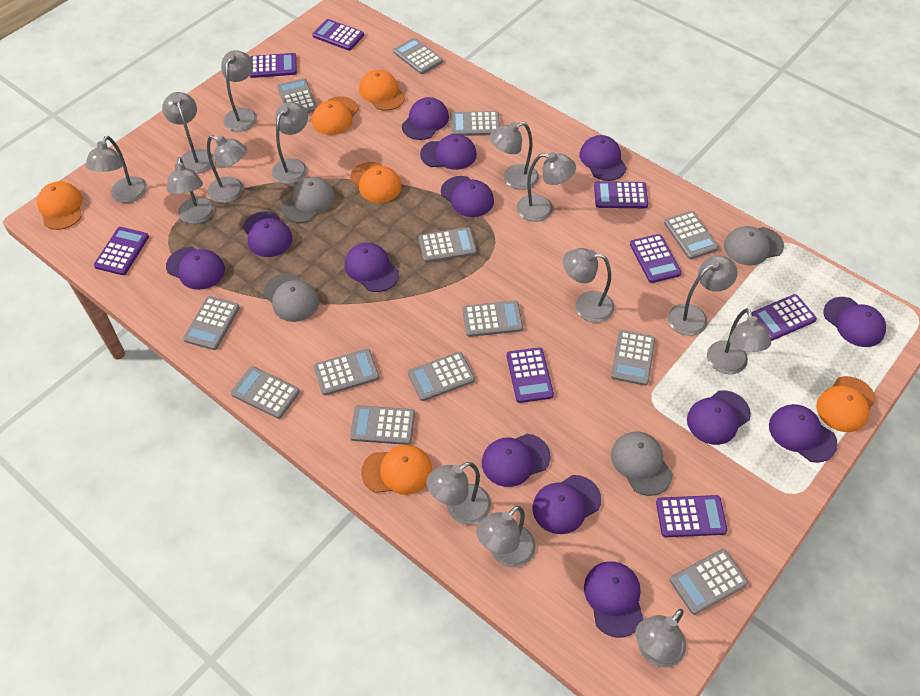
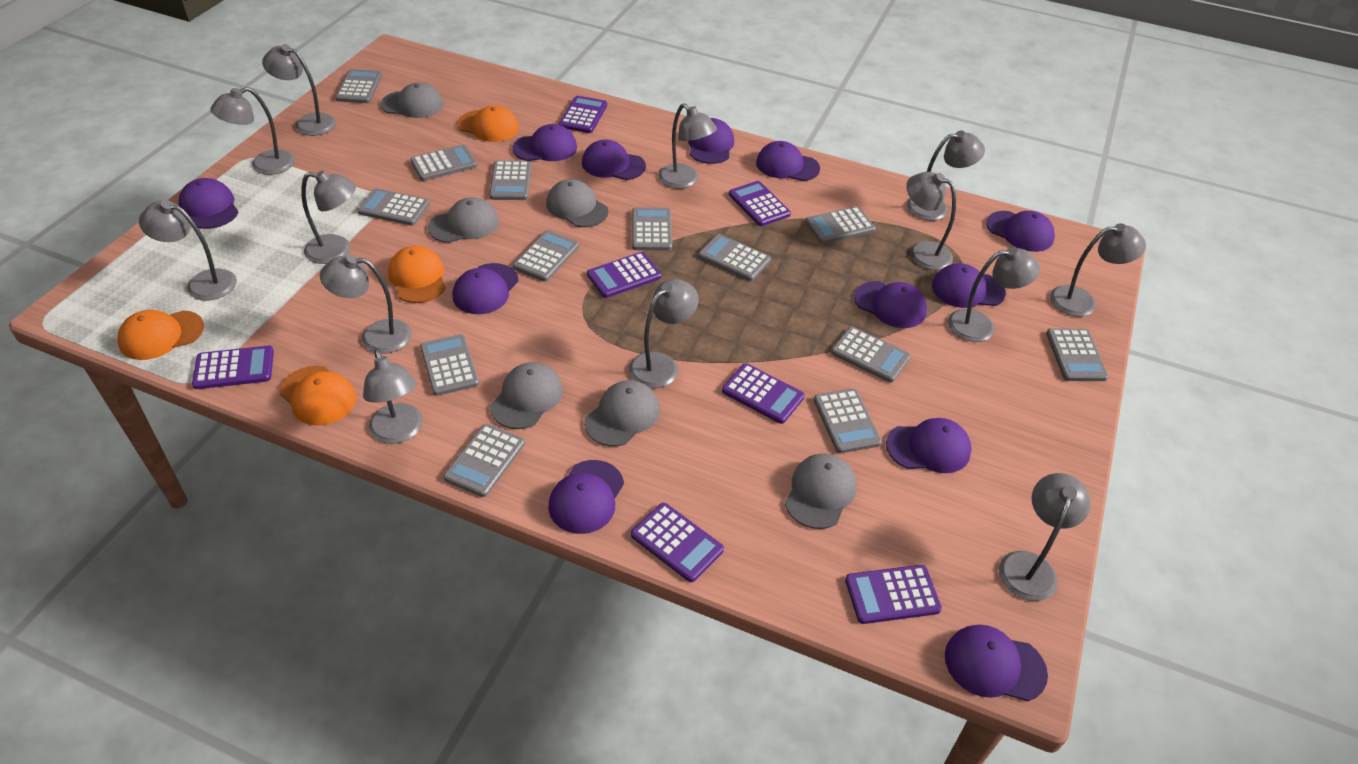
grey cap: [263,273,319,322] [281,177,335,223] [611,431,673,496] [724,226,784,266] = 4 -> [380,82,443,118] [428,198,499,243] [490,362,563,429] [546,179,609,227] [584,380,660,446] [785,453,857,529] = 6
grey lamp: [85,136,147,203] [162,92,214,174] [167,157,215,224] [207,135,247,203] [221,50,257,132] [272,102,308,184] [426,462,491,525] [476,506,536,568] [490,122,539,190] [517,152,576,222] [563,248,614,323] [635,609,686,668] [668,255,738,336] [707,308,771,374] = 14 -> [139,200,237,301] [210,87,295,175] [262,44,336,136] [301,171,356,264] [320,254,412,354] [363,349,423,444] [629,279,699,388] [658,103,717,189] [906,172,956,270] [907,130,985,221] [948,247,1040,342] [999,473,1091,601] [1050,223,1146,317] = 13
orange cap: [37,181,82,230] [312,97,359,135] [350,162,402,203] [359,70,405,111] [361,445,432,495] [816,376,876,432] = 6 -> [117,310,204,360] [279,366,356,426] [388,246,446,303] [457,105,519,142] = 4
purple calculator: [94,227,149,275] [250,53,297,78] [312,19,364,50] [507,347,554,403] [594,181,648,208] [630,234,682,283] [656,495,728,537] [752,294,817,341] = 8 -> [192,345,274,389] [559,96,607,133] [587,252,661,298] [631,503,724,582] [722,363,805,424] [729,181,791,226] [845,565,942,624] = 7
purple cap: [166,247,225,290] [243,211,292,257] [345,243,399,292] [402,97,449,140] [420,134,477,170] [441,176,494,217] [482,434,551,487] [532,475,601,534] [580,135,627,181] [584,561,644,637] [687,390,751,445] [769,404,838,463] [824,297,886,347] = 13 -> [178,178,239,229] [453,263,519,314] [512,124,577,161] [548,460,624,534] [582,140,646,180] [688,118,734,164] [756,141,820,181] [854,281,927,328] [886,418,972,473] [932,263,1006,308] [945,625,1048,701] [986,211,1055,252] = 12

